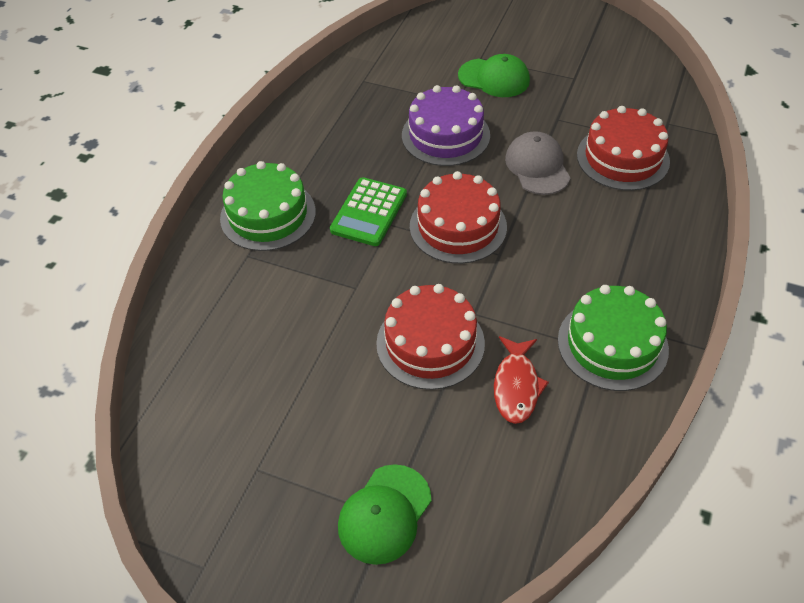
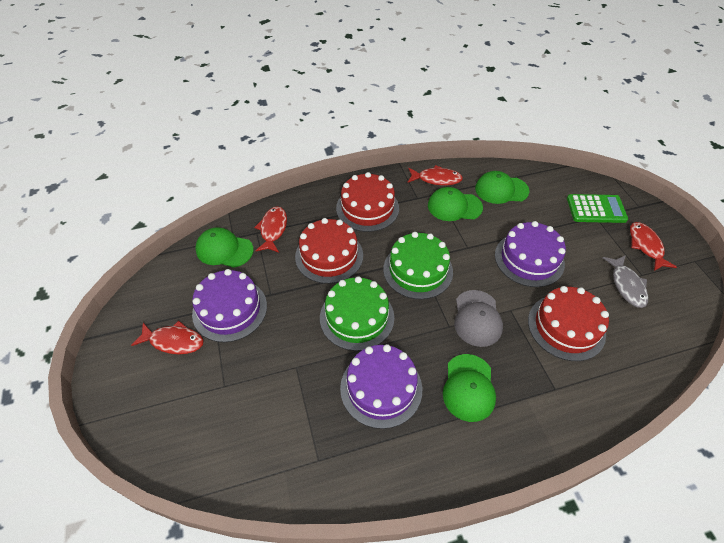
green cap: [338,464,431,565] [458,54,530,97] = 2 -> [195,227,254,268] [428,187,483,221] [443,354,496,422] [475,171,529,204] = 4
grey fish: none = 0 -> [603,255,648,308] = 1
purple cake: [402,85,490,166] = 1 -> [192,269,267,342] [340,344,422,429] [495,221,566,287] = 3
red fish: [494,336,549,424] = 1 -> [131,321,204,354] [254,206,287,253] [408,165,463,185] [630,222,677,271] = 4

